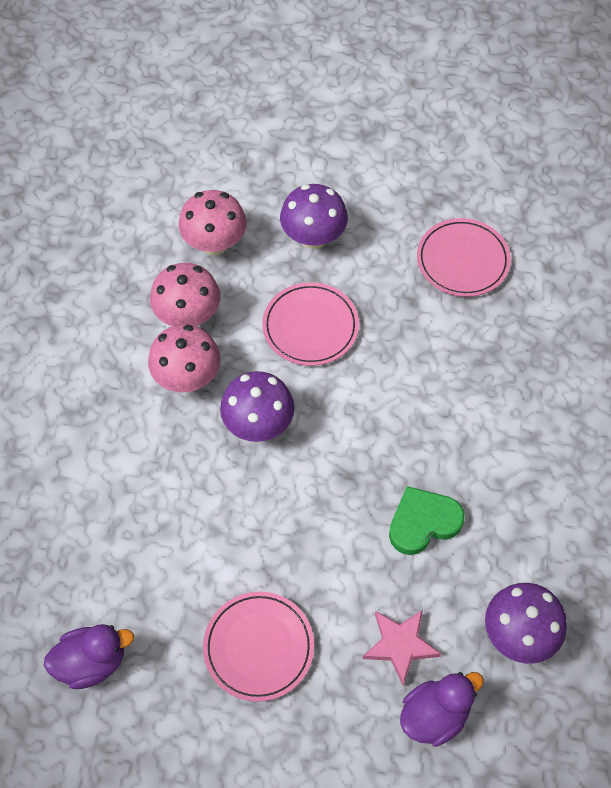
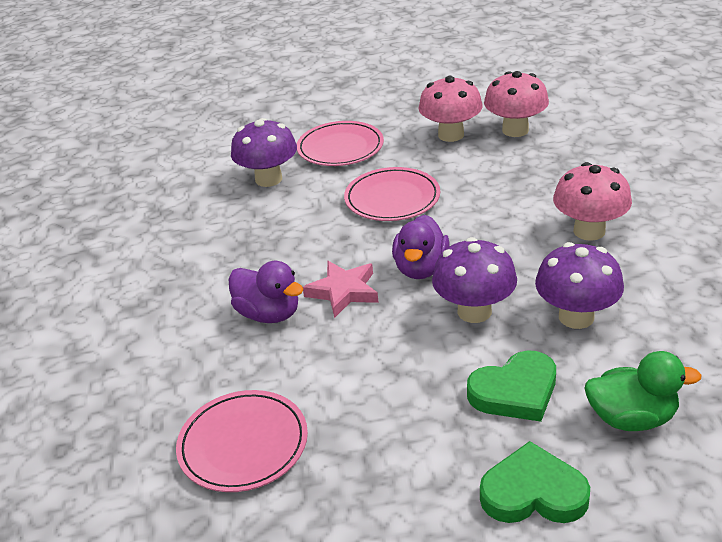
green duck: none = 0 -> [584,351,702,431] = 1
green heart: [389,486,465,555] = 1 -> [467,350,556,422] [480,441,590,523] = 2

